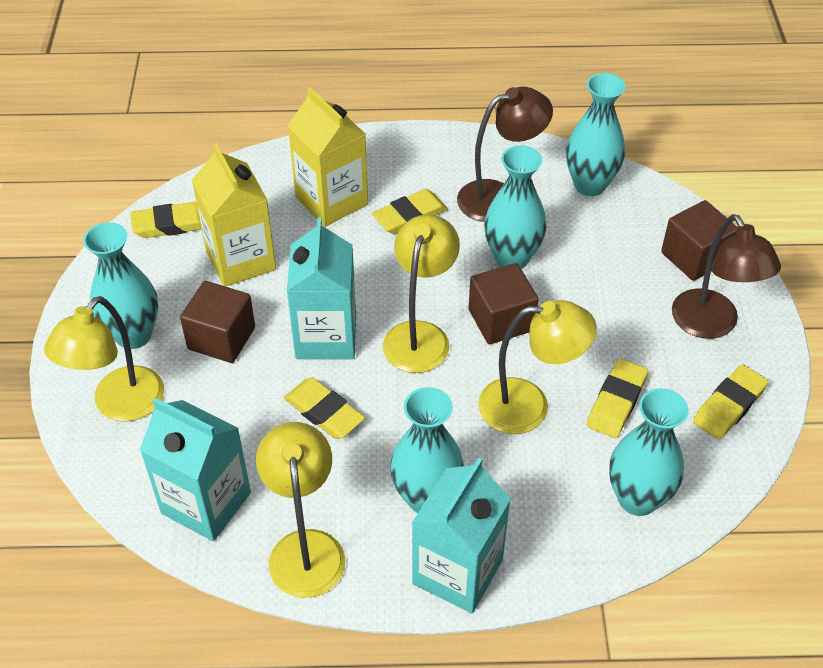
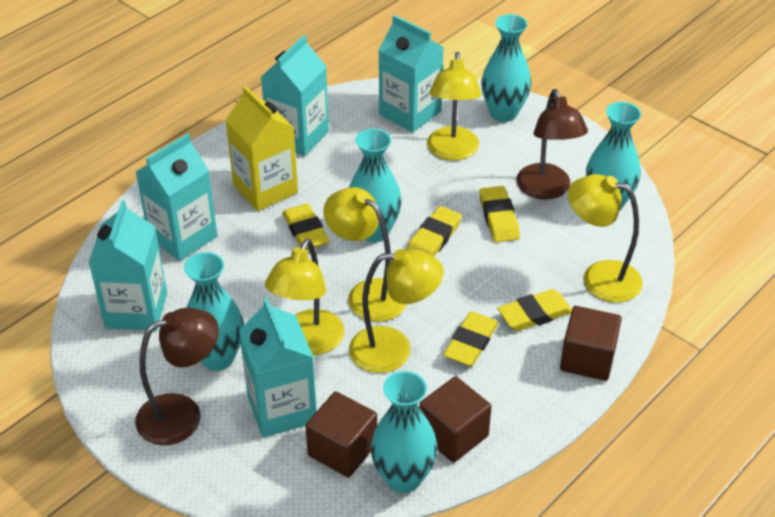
turquoise carton: [140,398,251,541] [287,218,356,359] [411,457,511,614] = 3 -> [89,200,167,331] [136,134,218,261] [239,297,317,438] [261,35,329,156] [379,15,444,132] = 5
yellow carton: [192,143,276,287] [288,87,368,227] = 2 -> [225,86,298,211] = 1
yellow lamp: [44,296,164,422] [256,422,345,598] [383,215,460,373] [478,300,597,434] = 4 -> [265,239,344,355] [323,187,407,322] [349,249,444,373] [427,52,482,161] [568,174,643,303] = 5

